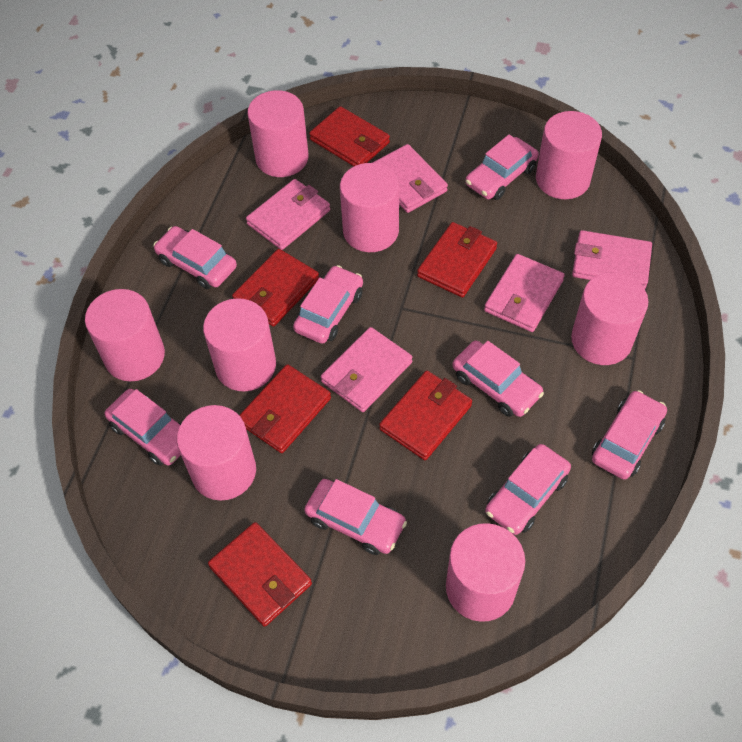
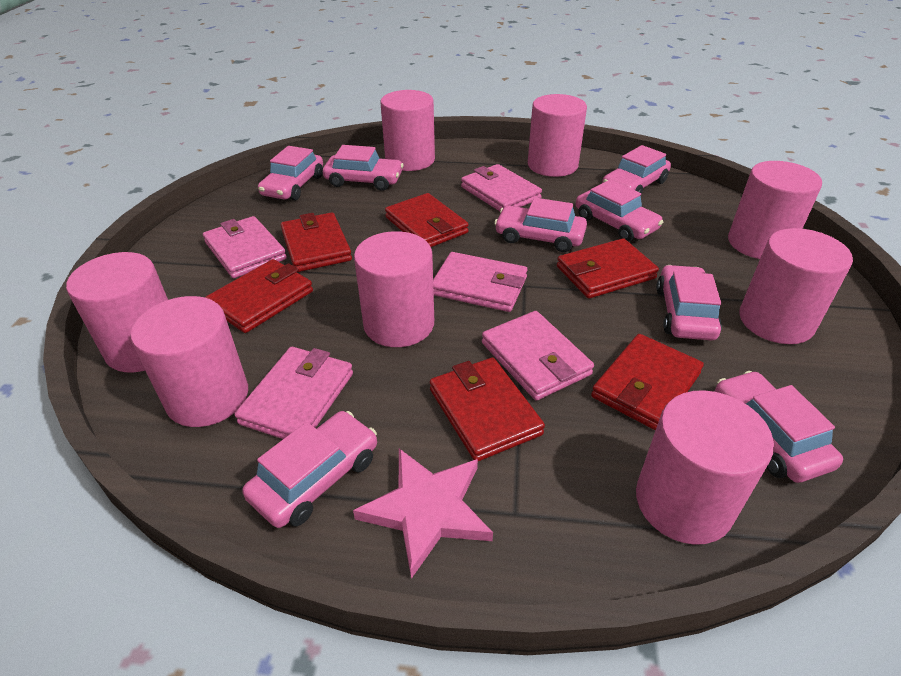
pink star: none = 0 -> [353,448,493,579] = 1

